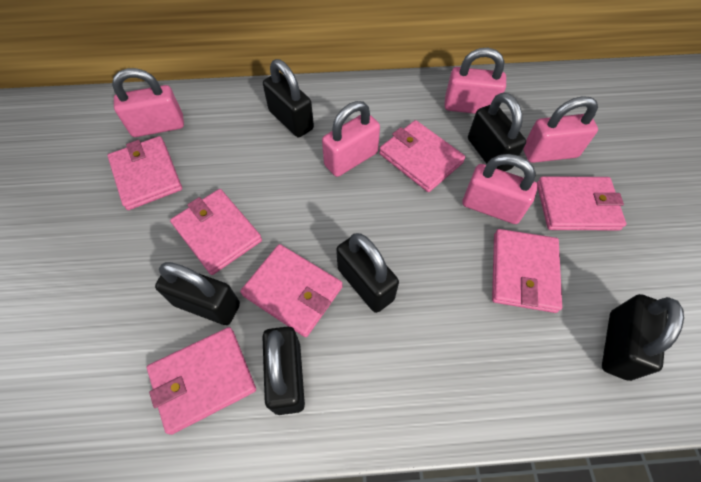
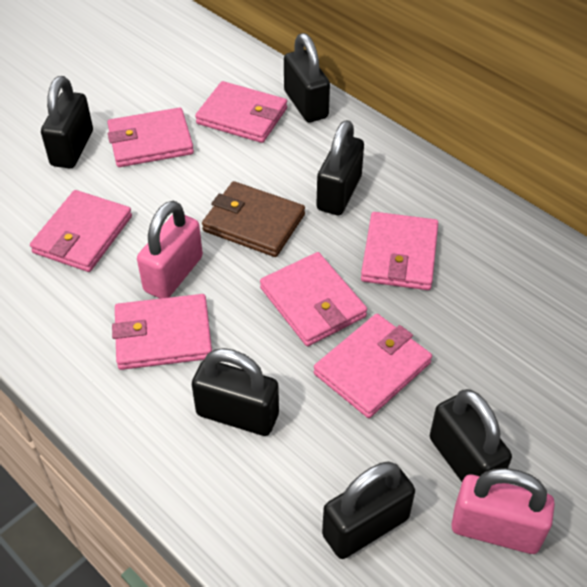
brown wallet: none = 0 -> [202,181,305,257] = 1
pink padlock: [112,68,184,137] [322,101,380,177] [445,48,506,114] [462,154,538,224] [523,96,598,163] = 5 -> [137,201,203,299] [451,468,555,554] = 2

